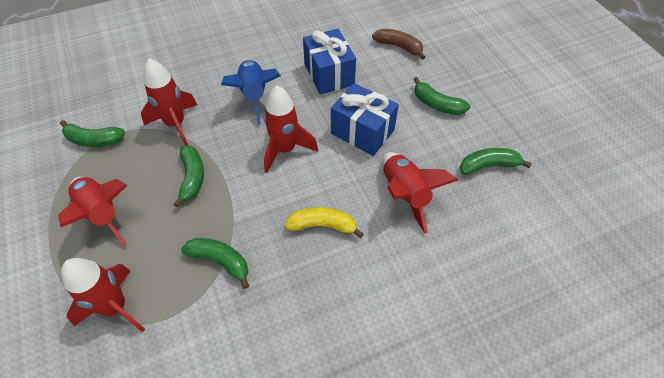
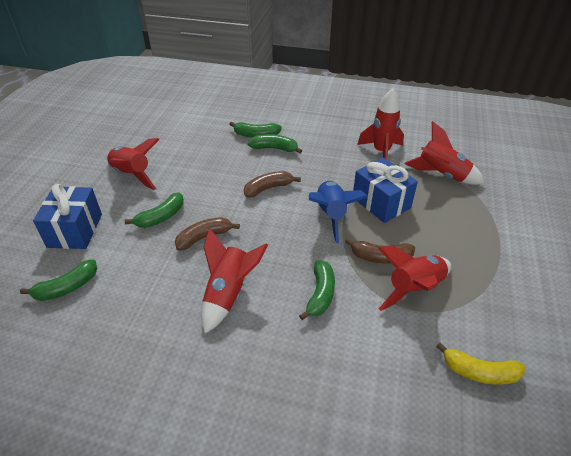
brown banana: [372,29,425,60] = 1 -> [175,217,240,251] [244,171,301,198] [345,238,415,264] = 3

